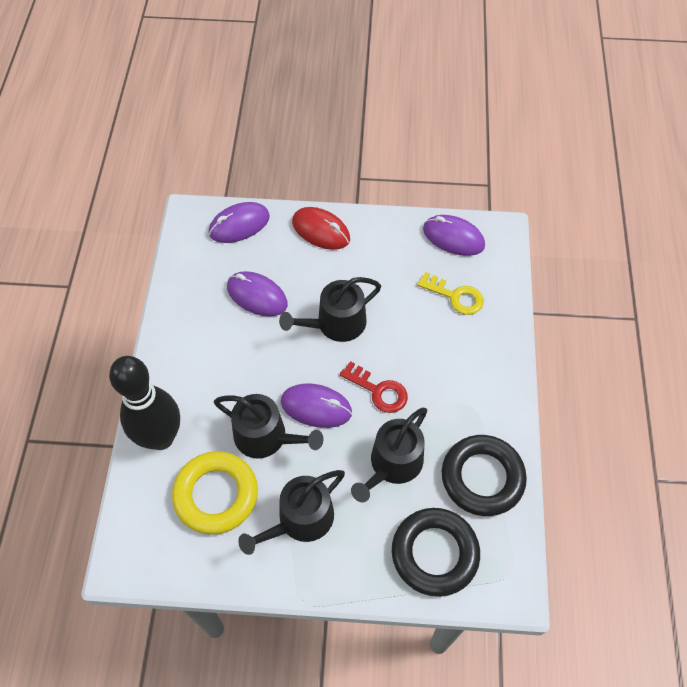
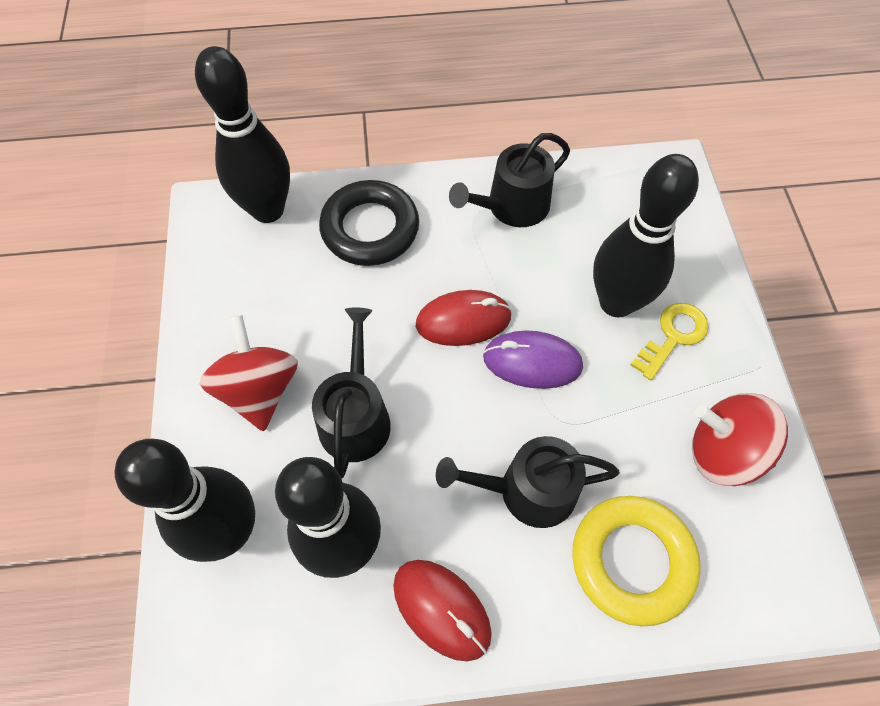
black bowling pin: [109,356,180,450] = 1 -> [114,439,255,562] [195,46,290,223] [275,457,381,578] [593,154,699,317] = 4
black ring: [392,508,480,597] [442,435,527,516] = 2 -> [319,180,419,266] = 1
black watering can: [214,394,323,458] [238,470,345,555] [279,277,381,342] [351,408,427,502] = 4 -> [312,308,391,479] [436,436,620,528] [449,133,570,227] = 3
purple mouse: [209,202,270,243] [227,271,288,317] [281,383,352,428] [423,215,485,256] = 4 -> [483,330,583,389] = 1
red key: [340,361,408,413] = 1 -> none = 0
red mouse: [292,207,350,250] = 1 -> [393,560,492,661] [416,290,512,346] = 2
red spinning top: none = 0 -> [200,315,298,431] [692,393,788,486] = 2

